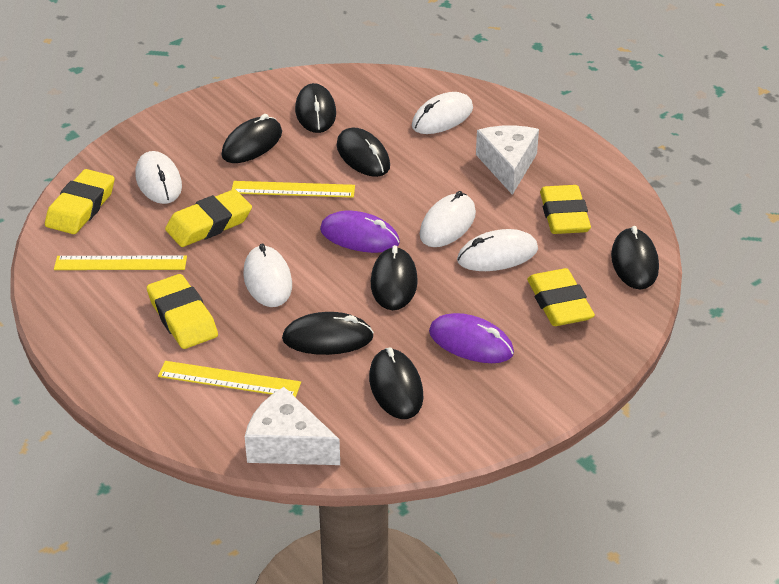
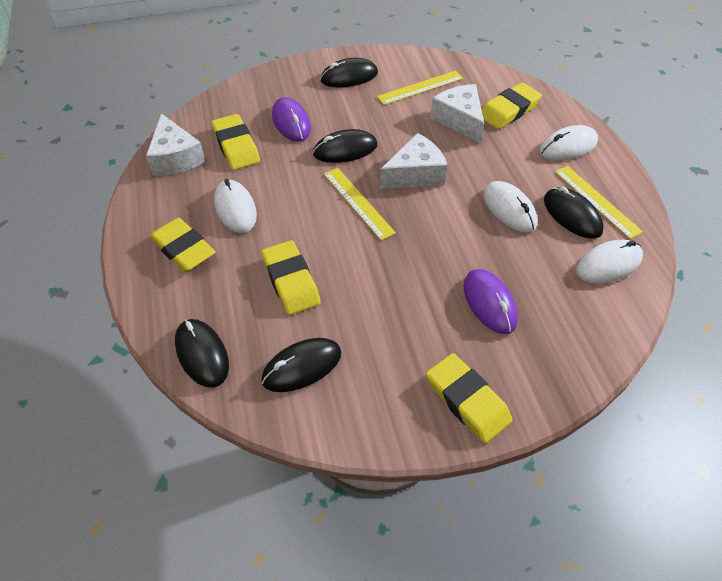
black mouse: [222,114,282,163] [282,312,374,355] [295,83,336,133] [336,128,390,177] [369,347,423,419] [371,245,418,310] [611,226,659,289] = 7 -> [175,319,229,388] [261,338,341,392] [313,129,377,163] [320,58,378,88] [544,187,604,239] = 5
white cheese: [245,387,340,465] [476,125,539,195] = 2 -> [146,113,205,176] [380,133,447,189] [430,84,484,143] = 3
white mouse: [136,151,182,204] [243,243,292,307] [412,92,473,134] [420,191,476,247] [457,229,538,271] = 5 -> [214,179,257,233] [483,181,538,233] [539,125,598,161] [576,240,643,284] = 4

